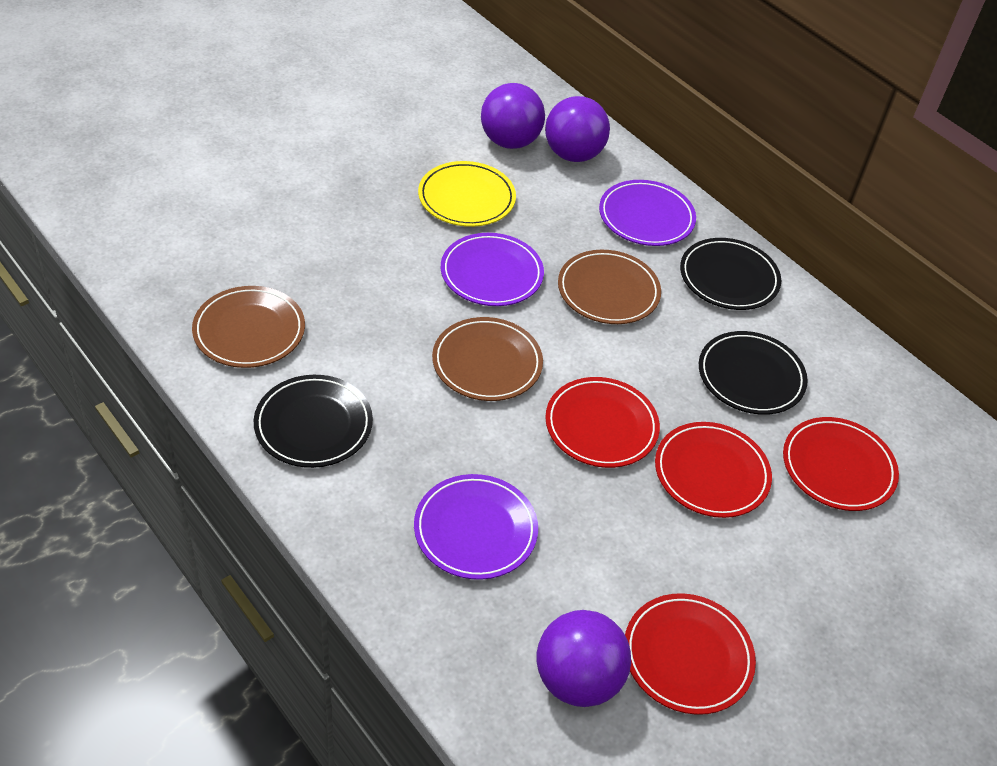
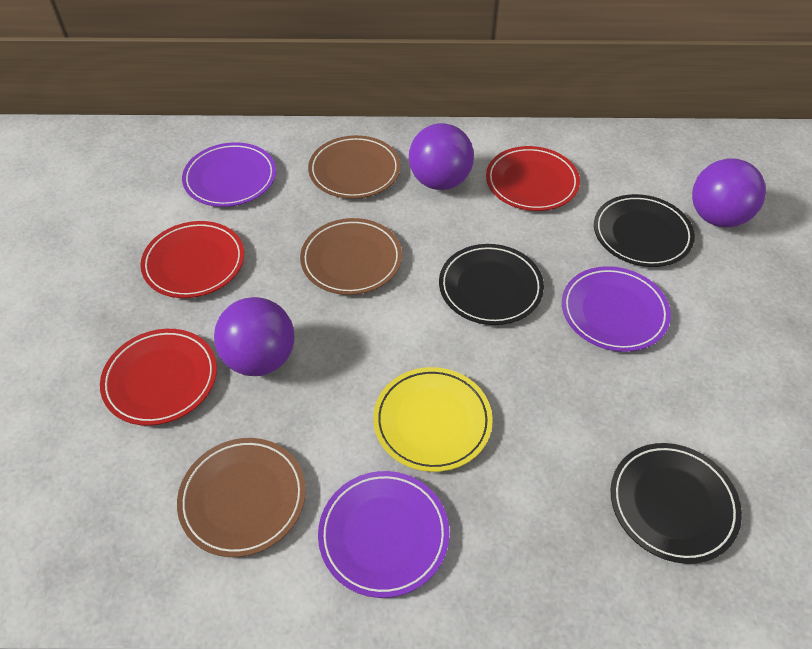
red plate: [545,377,660,468] [625,593,756,715] [655,422,772,518] [783,417,899,511] = 4 -> [100,329,217,426] [140,221,244,298] [486,146,580,211] = 3

